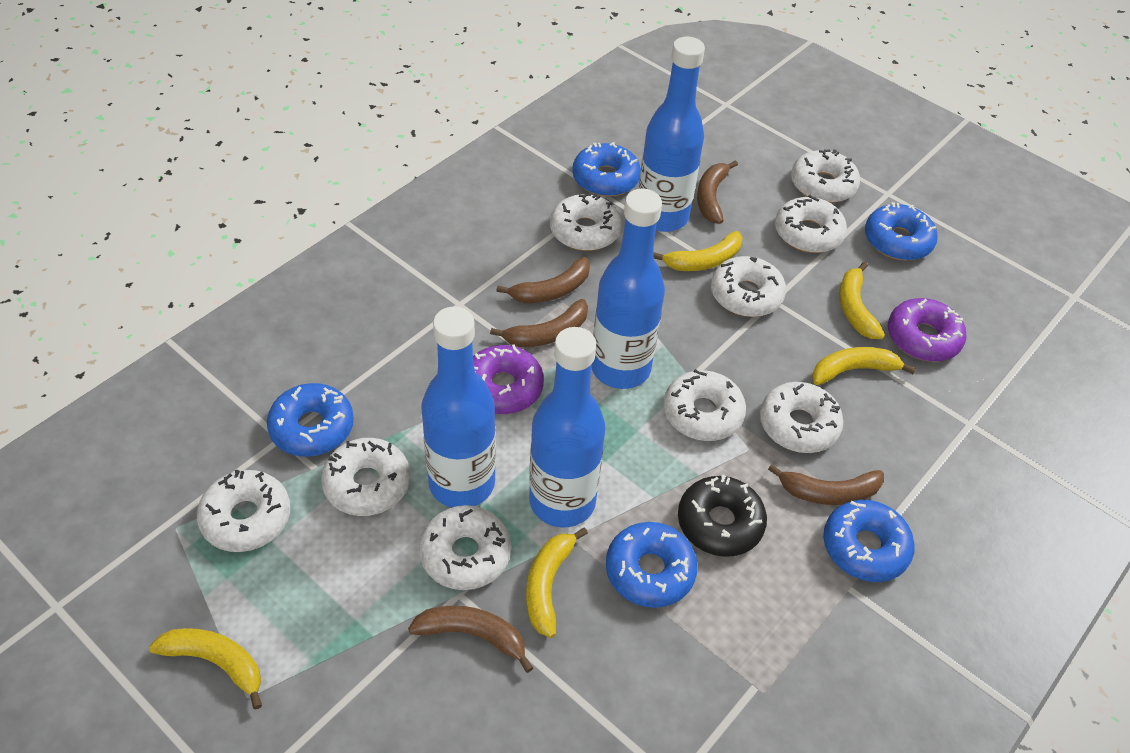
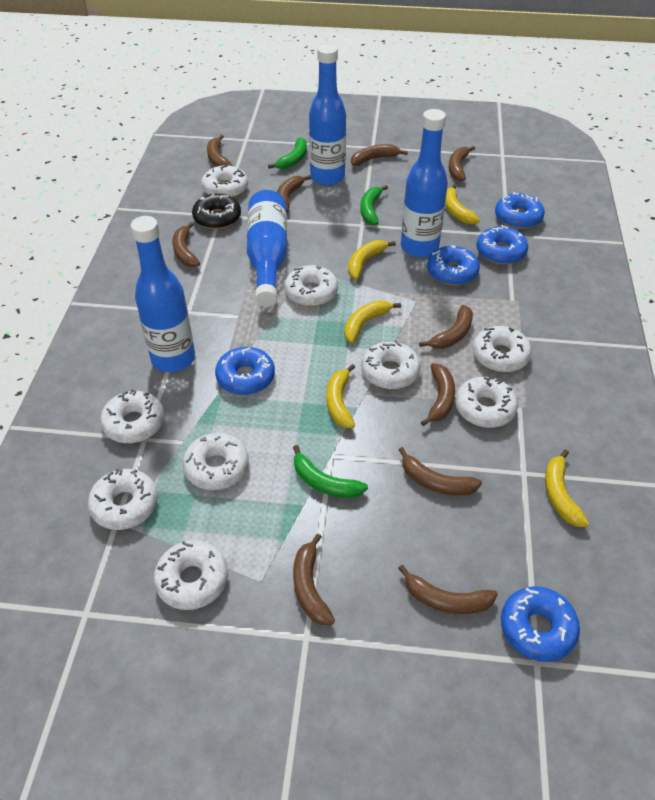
brown banana: [408,606,533,673] [490,299,588,347] [496,257,590,303] [697,160,738,224] [768,464,884,505] = 5 -> [172,222,200,267] [207,135,233,167] [277,175,311,212] [293,534,335,625] [351,144,408,166] [398,447,482,495] [398,565,498,614] [419,305,473,349] [421,363,455,426] [449,146,475,181] = 10
green banana: none = 0 -> [268,137,307,169] [293,445,368,498] [360,185,388,225] = 3
purple donut: [473,344,544,414] [888,298,966,362] = 2 -> none = 0

